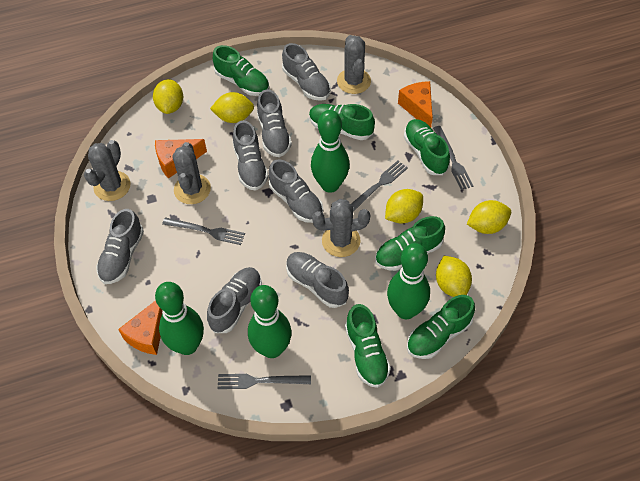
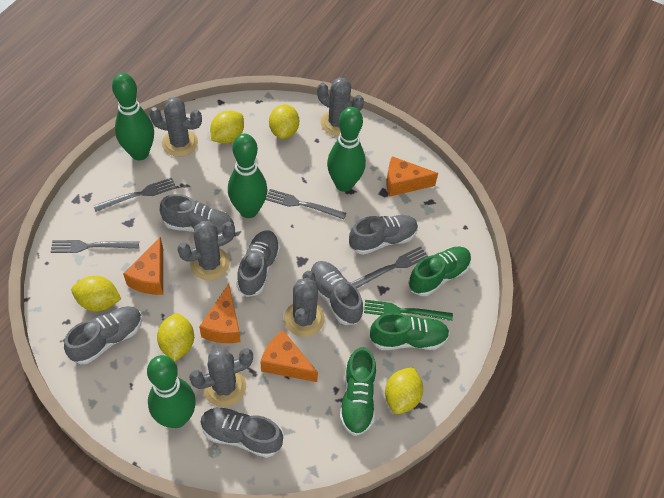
green fork: none = 0 -> [364,300,453,321] = 1
green shoe: [213,45,269,96] [309,104,375,140] [345,304,391,388] [375,216,445,271] [404,119,450,175] [407,295,475,359] = 6 -> [340,347,376,436] [370,313,450,350] [408,247,471,296] = 3
grey cactus: [84,140,131,201] [173,142,211,204] [312,199,370,257] [337,35,371,94] = 4 -> [149,97,202,157] [177,221,235,280] [189,348,253,407] [284,271,325,337] [317,77,364,136] = 5
grey shoe: [96,209,144,284] [207,267,262,333] [233,121,268,191] [257,90,292,157] [268,160,323,223] [282,43,331,101] [286,252,349,308] = 7 -> [64,306,142,364] [160,194,234,234] [201,407,283,458] [236,230,280,297] [311,261,363,325] [349,215,418,255] = 6
orange cheese: [118,300,162,355] [155,139,207,179] [398,81,433,127] = 3 -> [123,237,163,295] [199,284,241,343] [260,330,318,382] [386,156,438,197] = 4

